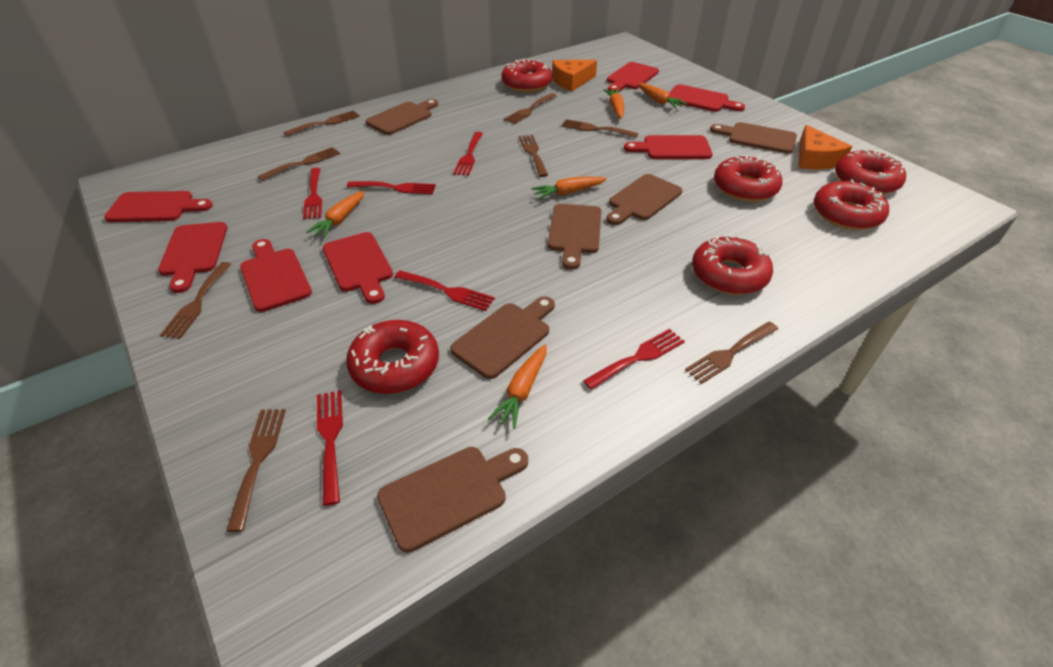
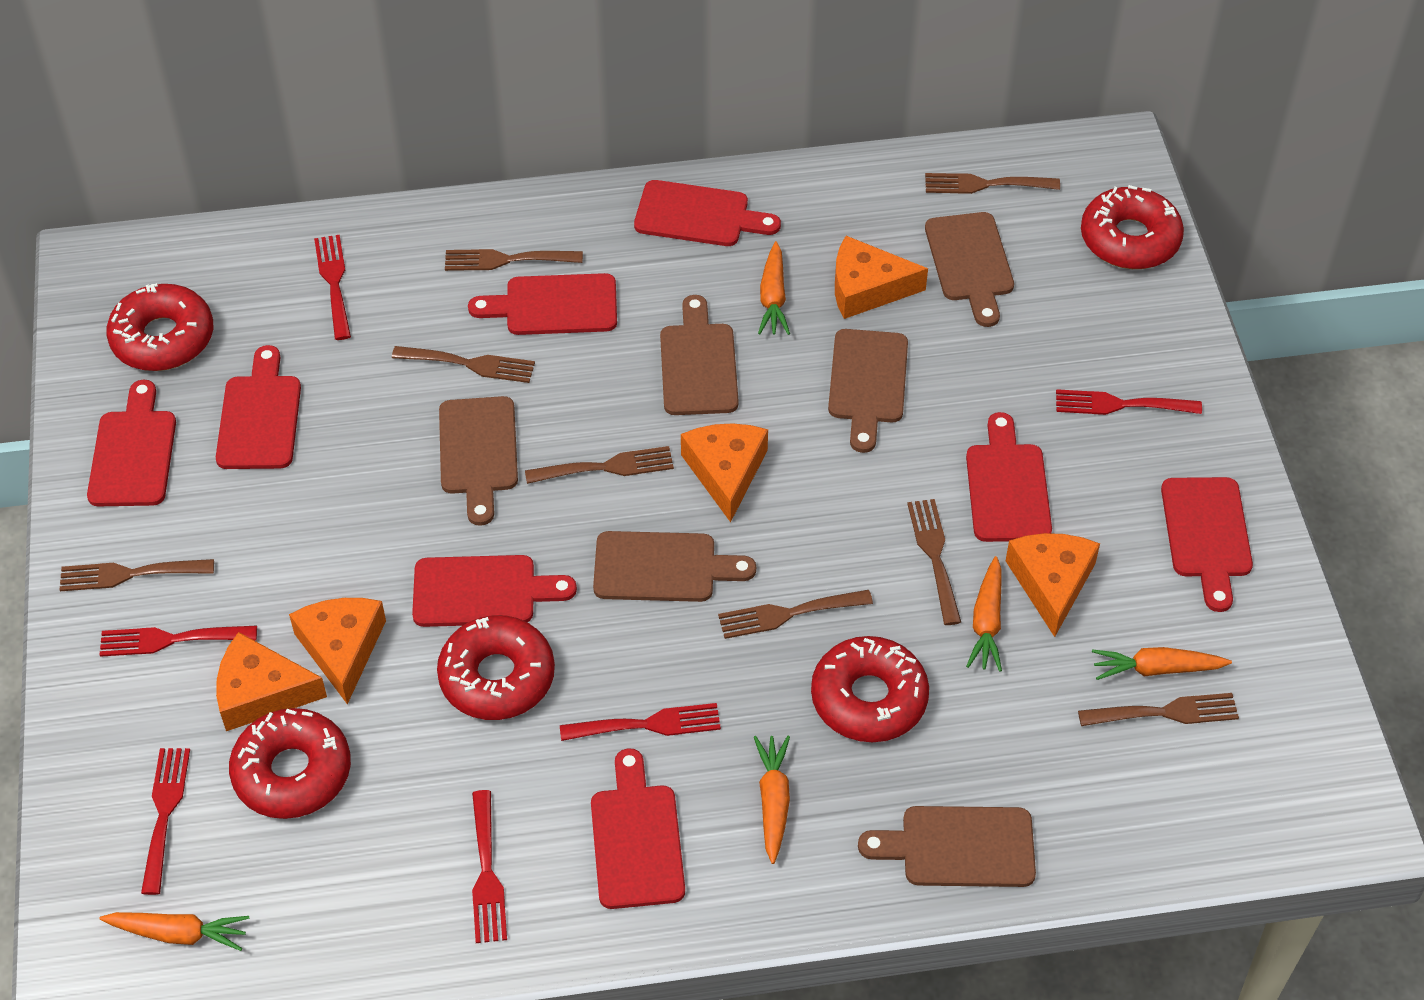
orange cheese: [552,60,597,91] [799,125,852,169] = 2 -> [216,632,327,731] [289,598,386,704] [681,423,768,522] [835,236,928,319] [1006,533,1100,637] = 5
red cutting board: [104,191,213,222] [158,222,227,293] [240,239,312,312] [323,232,393,304] [607,62,659,92] [624,135,713,159] [669,84,745,112] = 7 -> [87,380,176,506] [216,345,301,469] [412,555,577,627] [468,273,617,335] [591,748,685,909] [634,180,781,246] [966,412,1052,542] [1161,477,1253,612] = 8
red donut: [346,320,439,394] [501,59,552,92] [692,235,773,295] [714,155,782,202] [813,180,889,230] [835,149,906,195] = 6 -> [106,283,213,371] [229,708,351,819] [437,615,555,720] [811,636,929,742] [1081,185,1184,269] = 5

